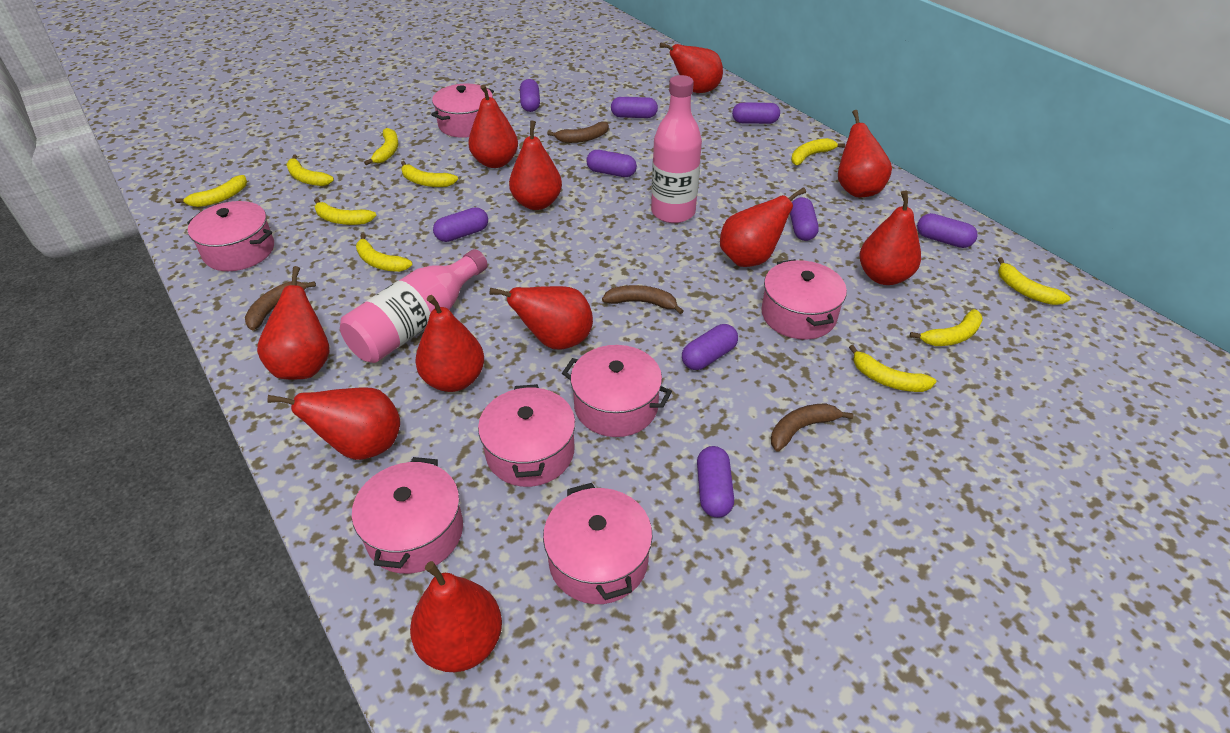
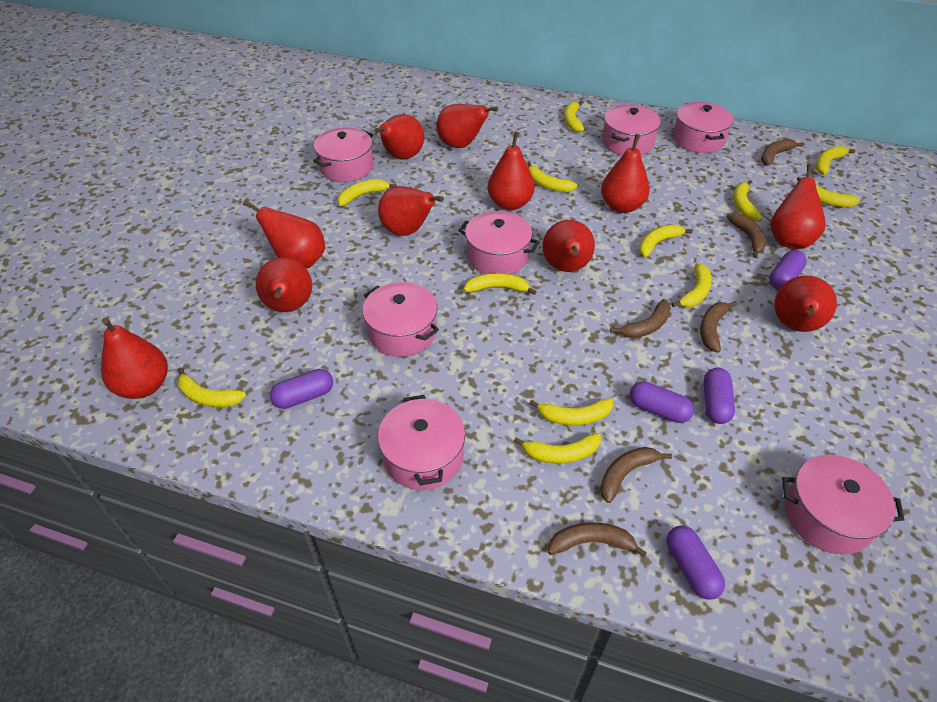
brown banana: [245,281,316,330] [547,122,609,143] [602,285,684,314] [771,403,854,452] = 4 -> [548,522,647,557] [600,447,672,503] [610,299,671,338] [700,301,737,353] [726,212,766,258] [761,139,804,166] = 6
pink bottle: [340,249,488,363] [651,75,702,223] = 2 -> none = 0
purple capsule: [433,207,488,242] [520,79,540,112] [586,150,637,177] [611,97,658,118] [682,324,738,370] [697,446,734,518] [732,102,780,124] [790,197,819,241] [917,213,978,248] = 9 -> [270,369,333,409] [630,381,694,423] [666,525,725,600] [704,368,735,424] [769,250,807,290] = 5
yellow banana: [175,175,247,207] [286,154,334,186] [314,198,376,225] [356,234,412,272] [364,128,398,165] [401,161,458,187] [791,138,845,165] [849,345,937,392] [910,309,983,346] [998,257,1070,305] = 10 -> [177,367,246,407] [338,179,397,206] [464,273,536,295] [514,433,601,464] [527,162,577,192] [529,398,613,425] [564,100,584,132] [639,225,693,257] [671,263,712,307] [733,180,762,221] [797,177,860,207] [816,146,855,175] = 12

